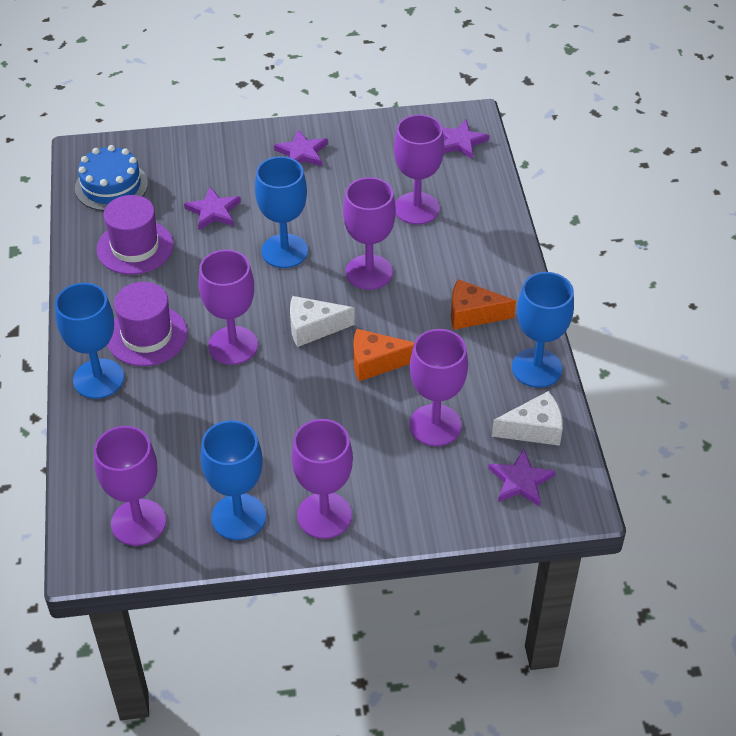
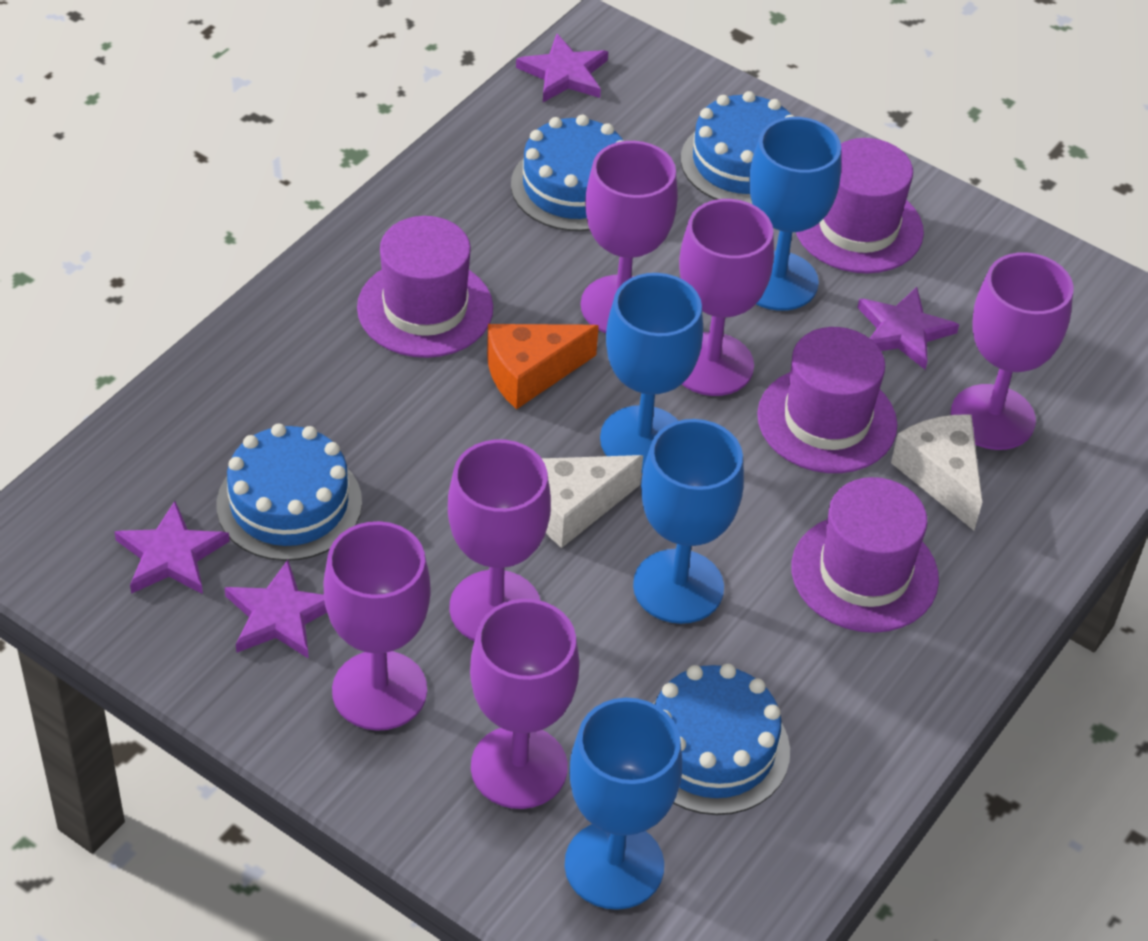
blue cake: [75,145,148,211] = 1 -> [217,424,362,561] [511,115,624,231] [653,664,790,815] [681,91,795,205] = 4
orange cheese: [353,329,414,381] [451,279,516,330] = 2 -> [487,324,599,409] = 1
purple hat: [97,195,174,275] [107,282,188,366] = 2 -> [357,216,493,358] [757,327,897,473] [791,477,939,633] [796,138,924,273] = 4

